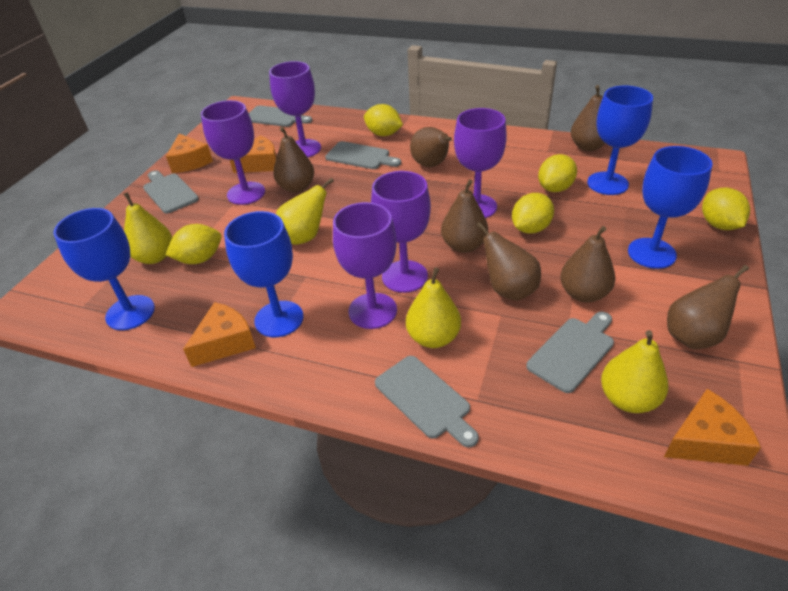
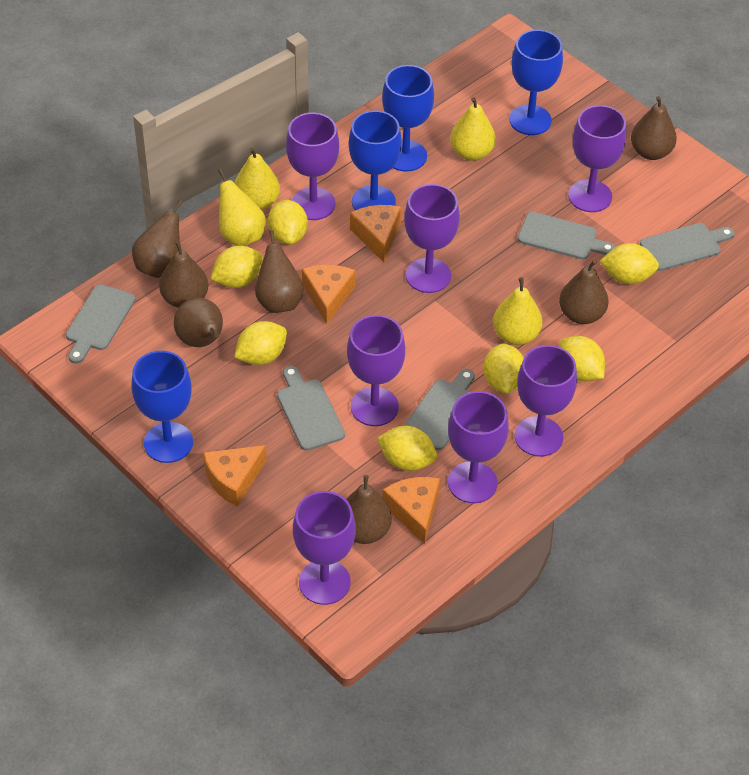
purple goblet: [201,100,265,205] [269,61,321,157] [333,202,397,329] [371,171,431,293] [454,108,507,218] = 5 -> [286,112,339,220] [293,491,356,605] [347,315,405,426] [404,184,460,293] [448,391,509,503] [515,345,577,457] [568,105,626,212] = 7
yellow lemon: [165,224,222,264] [364,104,403,136] [512,193,554,234] [538,154,577,192] [702,187,750,230] = 5 -> [211,246,263,288] [234,321,287,365] [267,200,308,245] [377,426,437,471] [483,344,524,394] [559,336,605,381] [600,243,659,284] = 7

